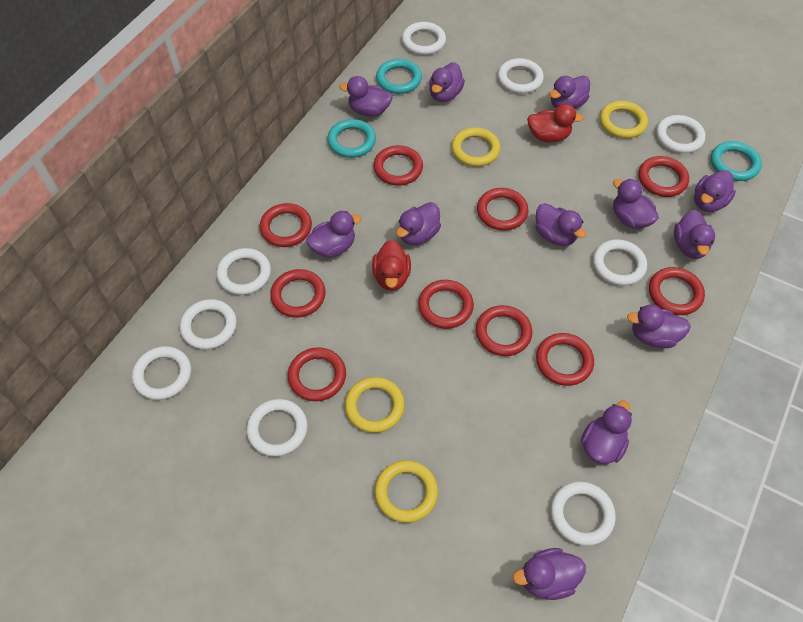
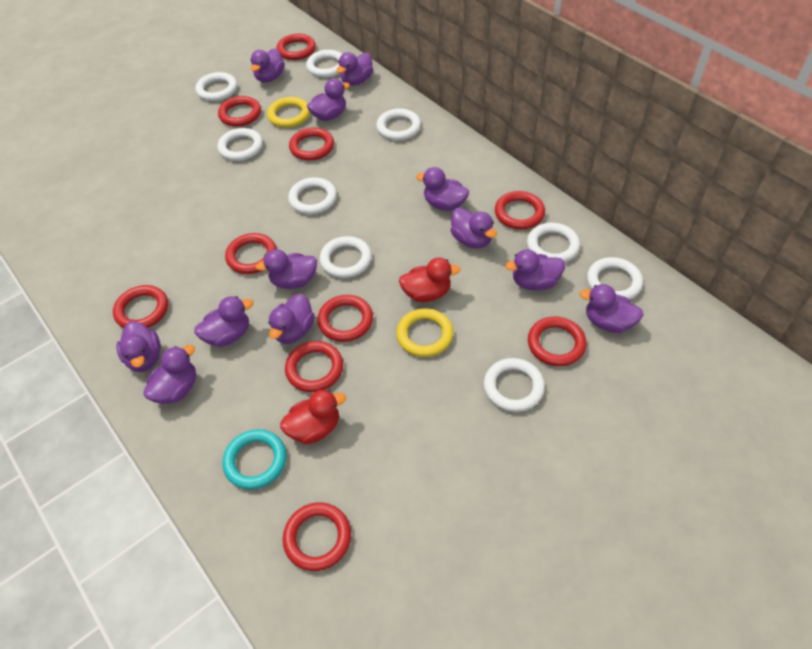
turquoise ring: [327,119,376,158] [376,59,422,94] [711,141,762,181] = 3 -> [222,429,286,490] = 1
yellow ring: [345,377,405,433] [375,460,438,523] [451,127,500,167] [600,101,648,138] = 4 -> [267,97,310,128] [396,308,453,357] = 2

